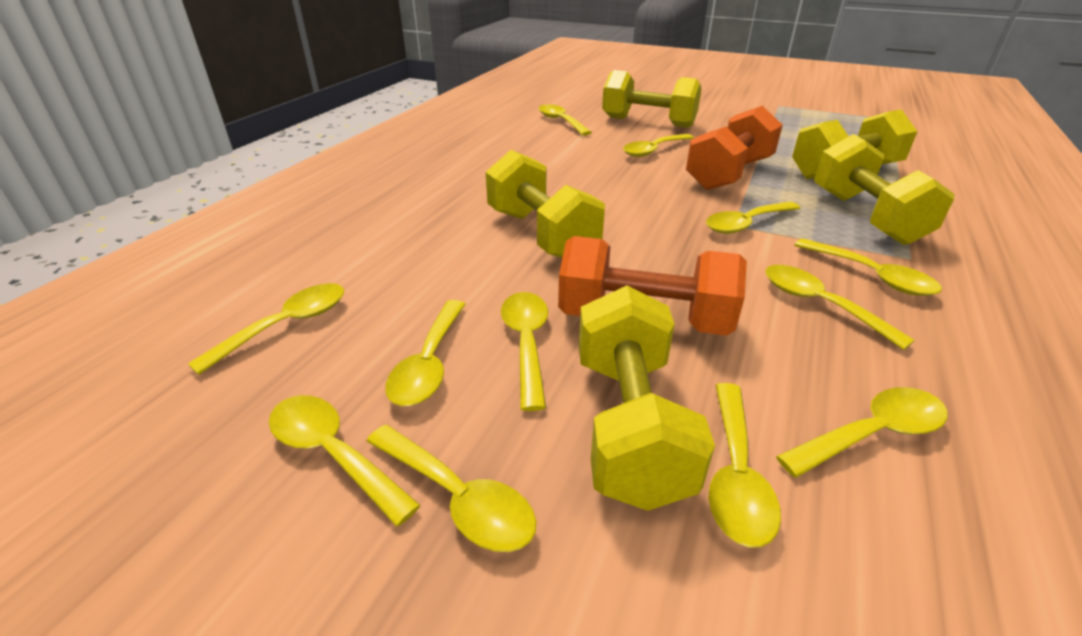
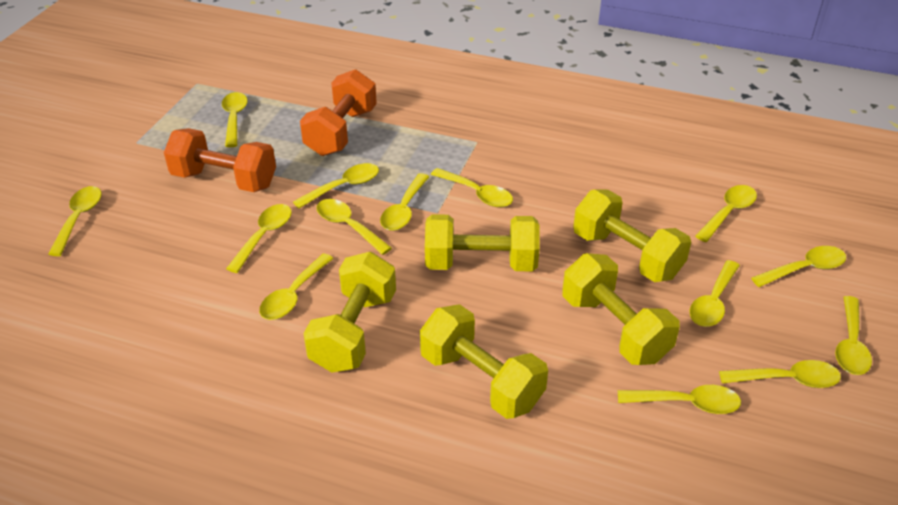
yellow spoon: [188,283,344,375] [269,395,421,527] [366,425,537,552] [385,300,466,406] [501,292,548,411] [539,104,592,136] [623,134,694,157] [706,202,801,234] [709,383,781,548] [765,265,915,350] [776,387,948,478] [795,238,942,296] = 12 -> [48,186,102,256] [222,92,248,147] [226,204,292,273] [259,253,334,320] [293,163,379,209] [317,199,392,255] [380,173,429,231] [431,168,513,207] [618,385,741,414] [690,260,740,327] [695,185,757,242] [719,360,841,388] [751,246,846,287] [835,296,872,375] = 14

